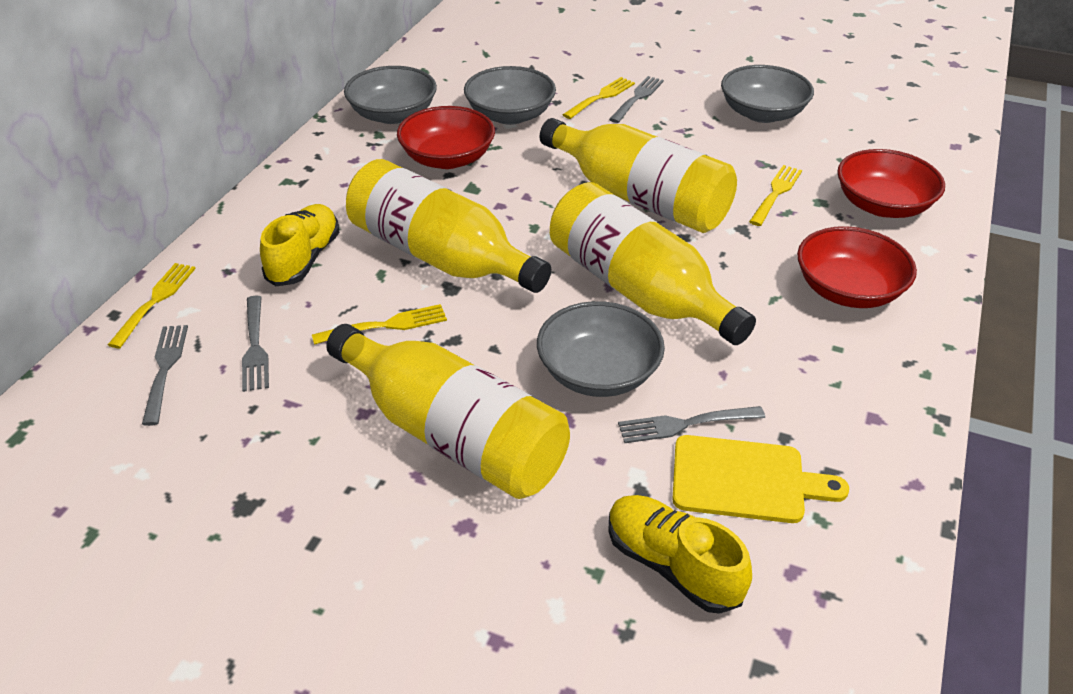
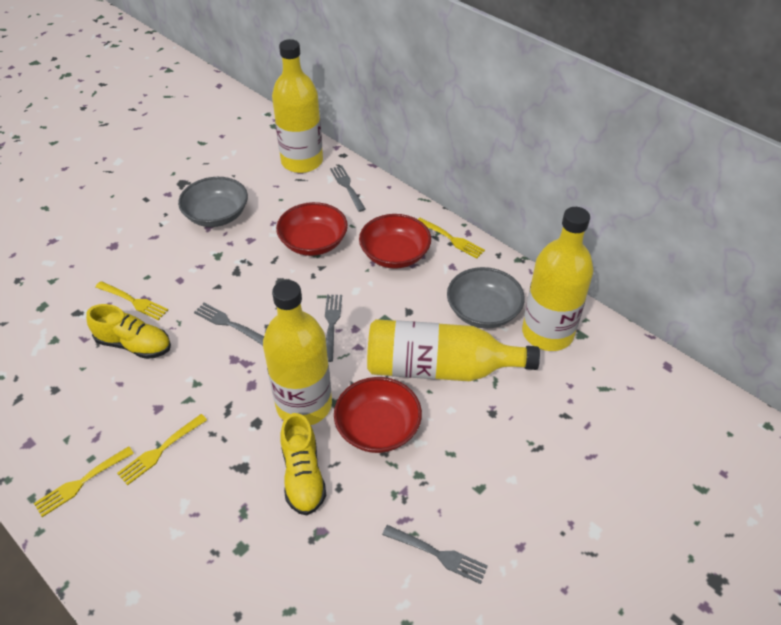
grey bowl: [344,66,437,124] [464,66,556,125] [537,301,665,397] [721,65,814,123] = 4 -> [178,177,248,227] [447,267,525,328] = 2
yellow cutting board: [672,435,849,523] = 1 -> none = 0

